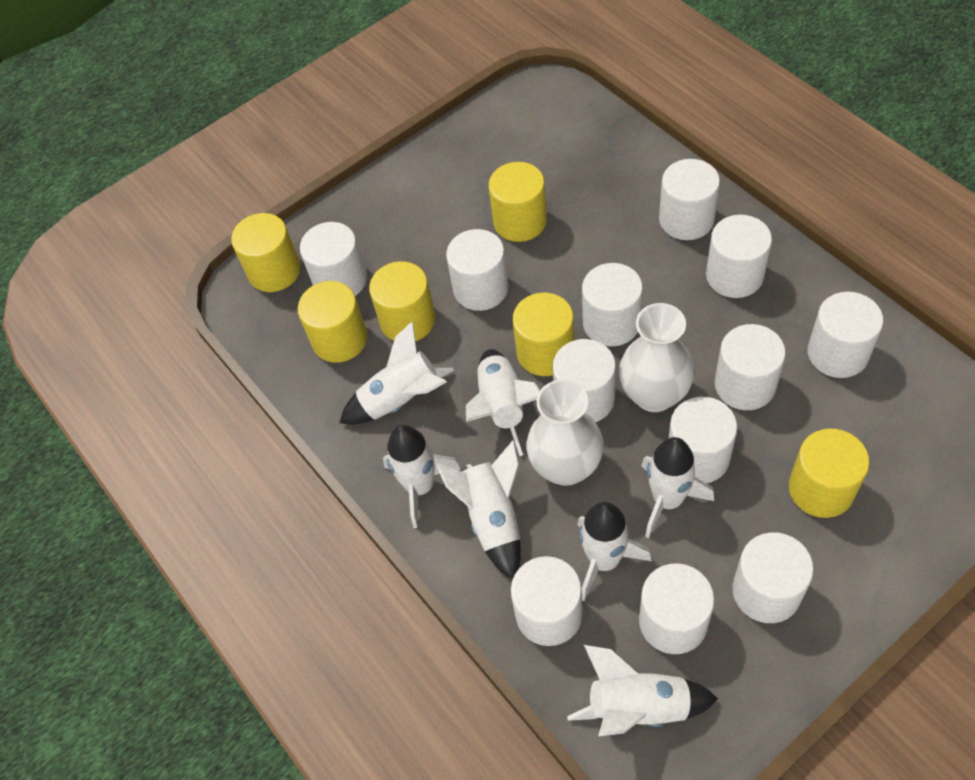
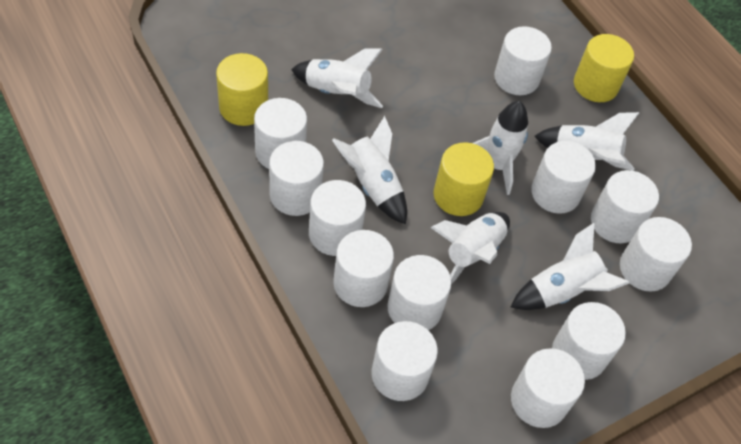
white rocket: [340,321,454,424] [383,425,461,528] [436,440,521,580] [466,349,540,456] [567,645,718,736] [578,502,652,601] [641,437,714,538] = 7 -> [291,48,383,108] [332,116,407,224] [430,212,510,283] [473,101,528,195] [511,223,630,310] [534,112,639,171] = 6
white vase: [526,379,604,486] [619,303,695,412] = 2 -> none = 0
yellow cylinder: [231,213,301,292] [298,281,367,363] [369,261,436,341] [489,162,547,242] [512,293,574,376] [789,428,870,518] = 6 -> [216,53,268,126] [434,142,494,216] [574,34,634,102] = 3

